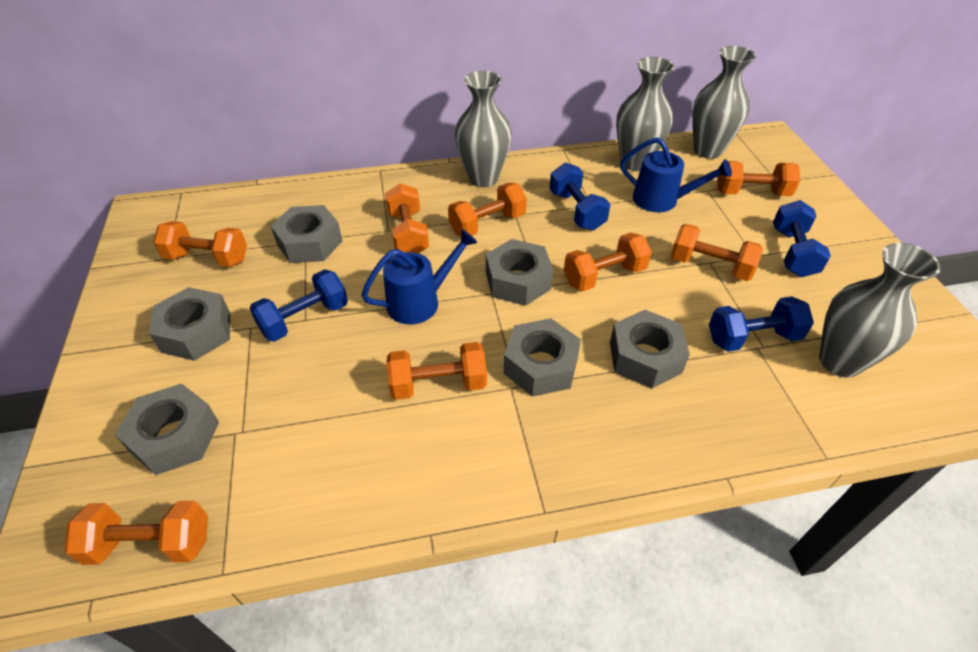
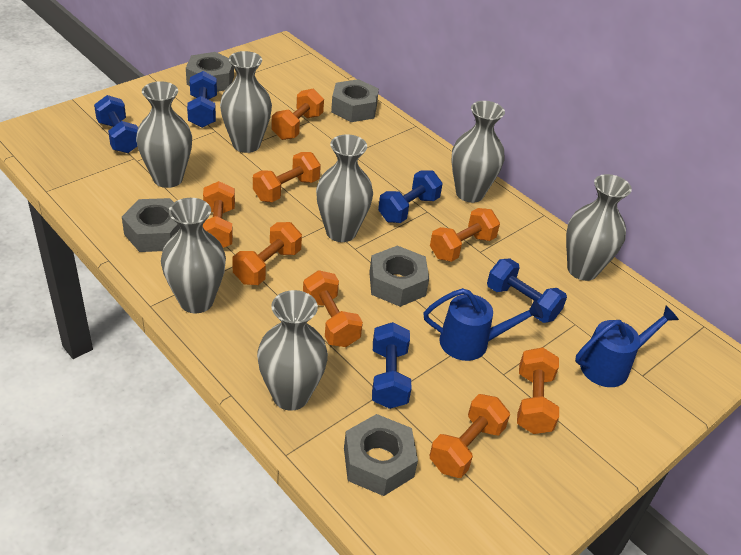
blue dumbbell: [249,269,348,342] [549,163,611,231] [709,296,814,352] [773,200,831,277] = 4 -> [94,95,138,153] [187,71,217,128] [372,322,411,409] [378,170,443,223] [487,258,567,323] = 5
grey nut: [115,384,219,476] [149,287,230,361] [271,205,343,263] [486,239,553,306] [504,318,581,397] [610,310,690,389] = 6 -> [122,198,180,252] [186,52,234,92] [331,79,379,122] [344,414,418,496] [369,245,429,307] = 5
grey vase: [455,71,512,187] [616,57,674,171] [692,46,756,159] [819,243,941,378] = 4 -> [136,81,192,188] [161,198,226,313] [220,51,272,153] [257,290,328,411] [316,134,373,242] [451,101,505,203] [566,174,632,281] = 7

